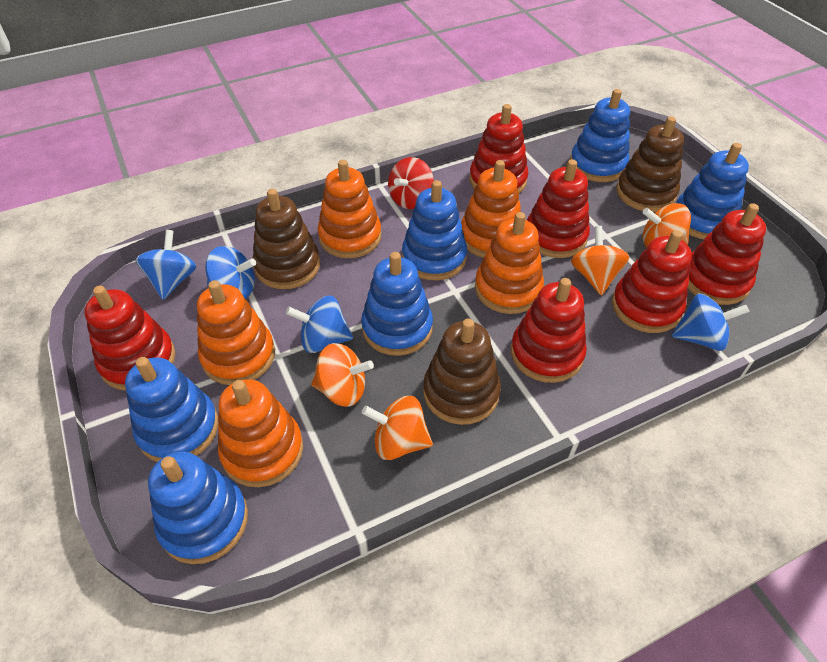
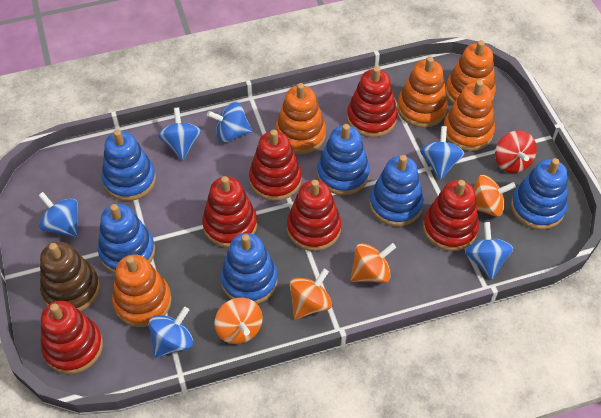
blue spinning top: [136,230,196,300] [205,246,256,299] [286,296,353,353] [672,294,750,351] = 4 -> [38,192,78,237] [149,307,193,358] [158,107,201,160] [207,102,253,142] [420,126,464,180] [465,222,513,280] = 6
brown stacking toy: [253,189,320,289] [423,318,501,425] [616,116,684,212] = 3 -> [40,242,100,311] = 1

